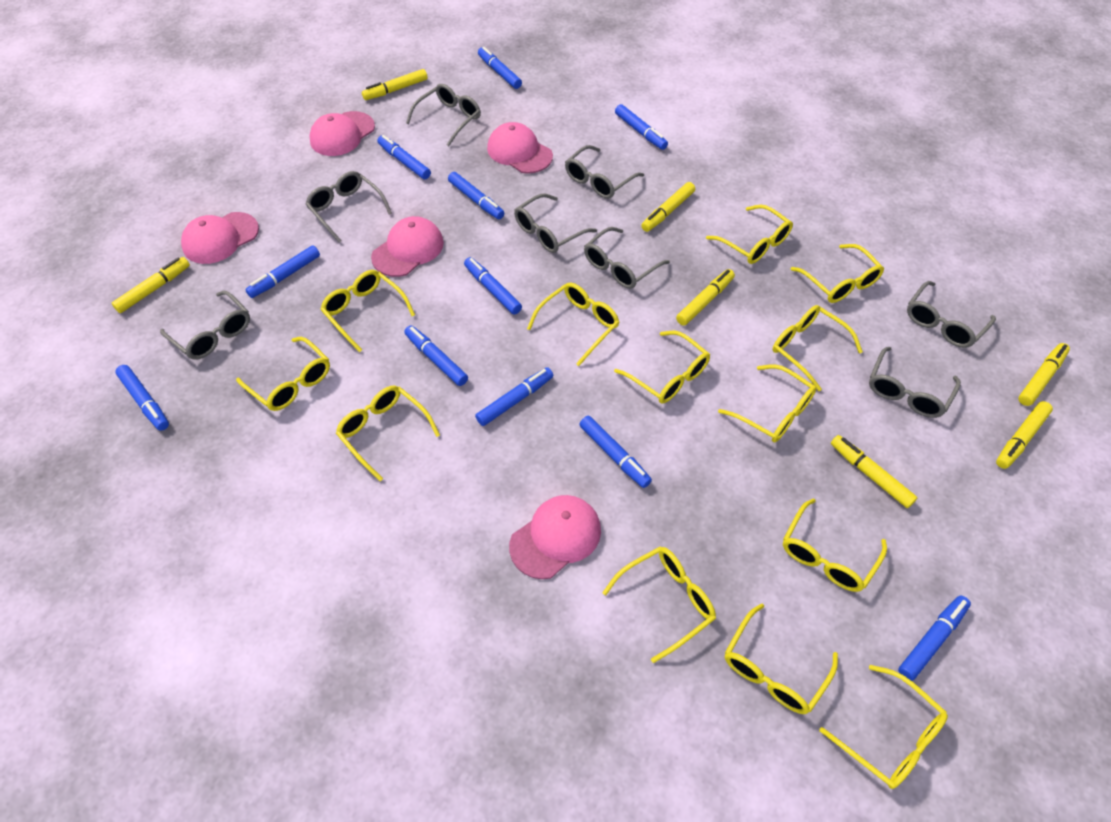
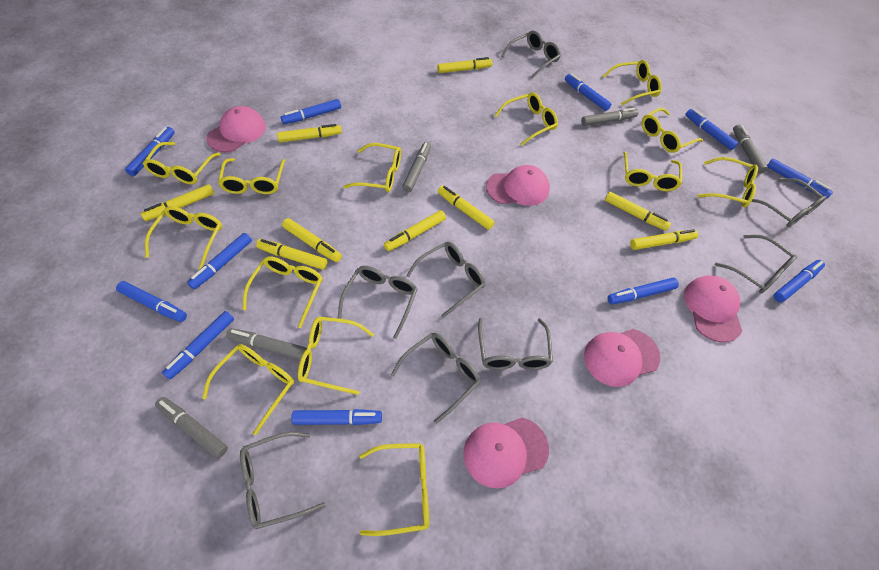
grey marker: none = 0 -> [155,397,228,458] [226,328,307,360] [402,142,431,192] [581,108,638,126] [733,125,768,173] = 5
yellow marker: [112,257,190,313] [362,69,428,100] [641,182,695,232] [676,269,735,326] [831,435,917,508] [996,401,1053,469] [1018,343,1070,406] = 7 -> [141,184,214,221] [256,239,327,270] [277,124,342,142] [282,218,342,262] [384,210,446,251] [437,57,492,73] [438,185,495,230] [605,192,671,231] [630,229,698,250] = 9

